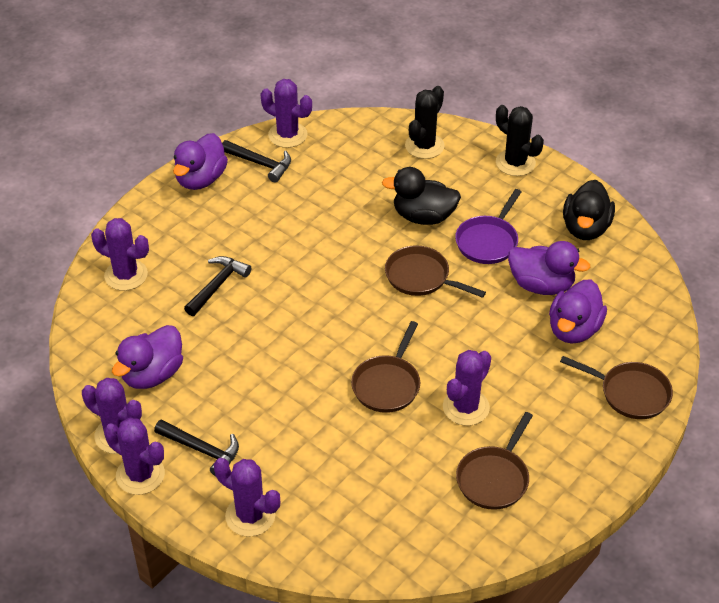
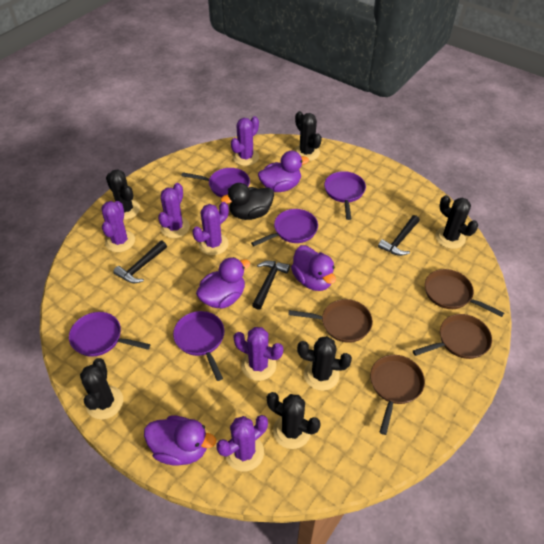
black cactus: [405,86,445,159] [496,105,544,176] = 2 -> [80,358,123,419] [106,169,140,220] [267,392,321,449] [294,111,322,161] [297,336,352,391] [435,195,478,249] = 6
black duck: [382,167,461,225] [563,180,615,240] = 2 -> [221,183,274,220] = 1
purple pan: [455,189,521,264] = 1 -> [69,312,151,357] [173,311,224,381] [181,168,250,197] [251,209,318,246] [324,171,366,220] = 5

